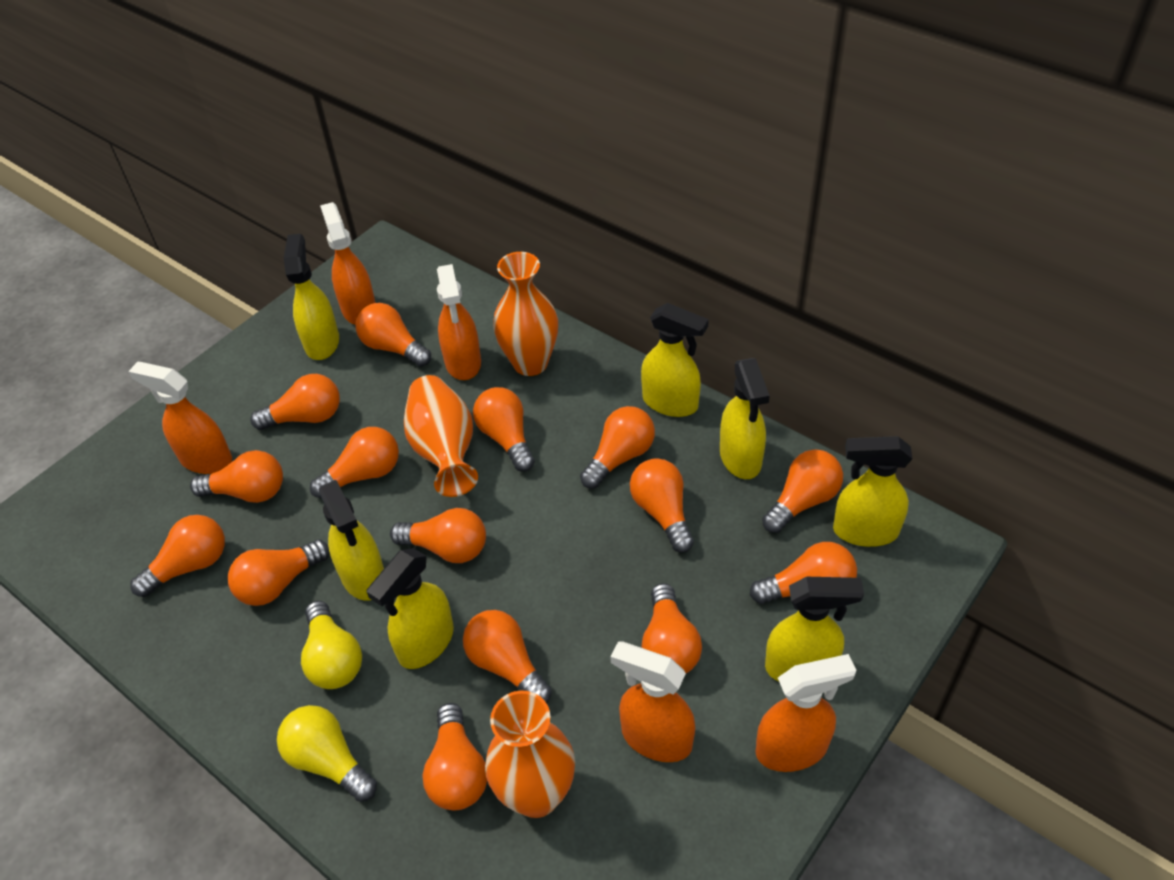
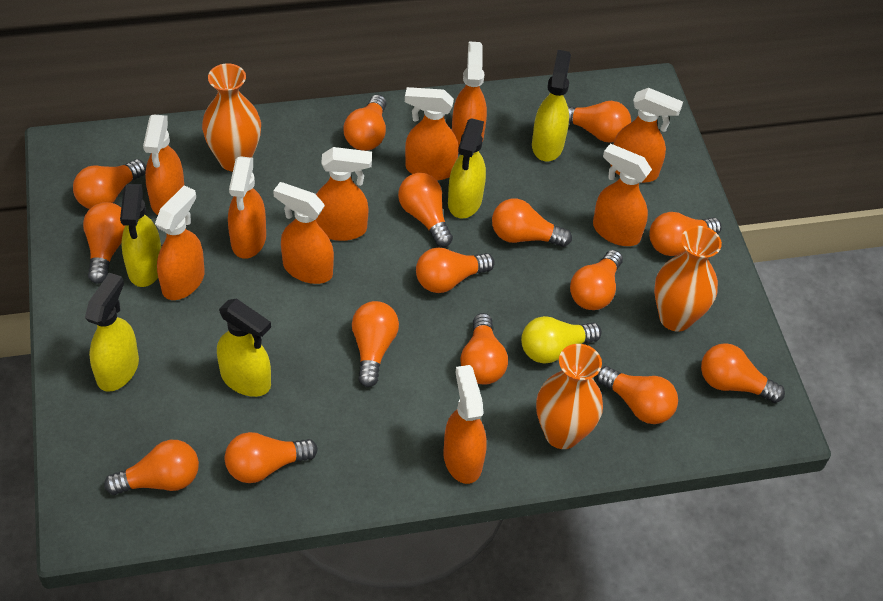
orange spray bottle: [128,362,232,474] [320,202,376,325] [437,264,481,380] [610,641,695,762] [756,654,856,772] = 5 -> [143,115,184,215] [155,185,205,300] [228,156,266,259] [273,182,334,284] [316,147,372,241] [405,87,458,180] [444,365,487,484] [452,41,487,148] [593,144,652,246] [610,88,683,183] = 10
yellow light bulb: [277,705,377,802] [301,601,362,689] = 2 -> [521,316,602,364] = 1
yellow spray bottle: [284,234,339,360] [319,480,384,601] [366,548,454,669] [641,303,709,417] [720,358,770,479] [765,577,864,682] [833,436,912,547] = 7 -> [85,273,139,392] [120,184,161,287] [217,299,271,397] [448,118,486,219] [532,50,571,161] = 5

